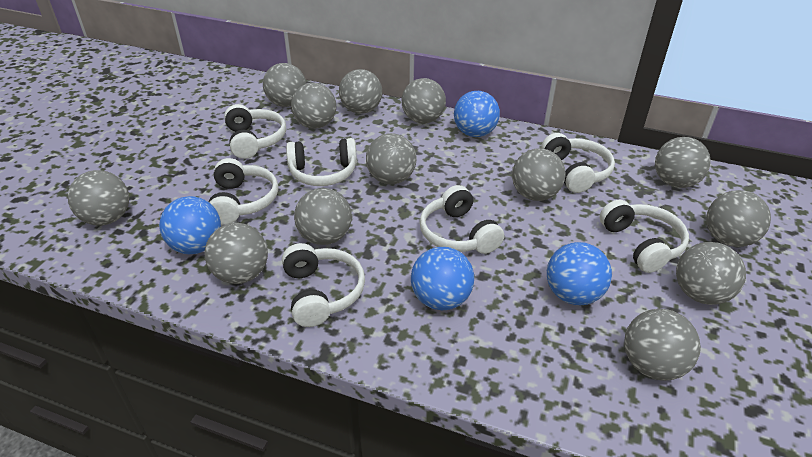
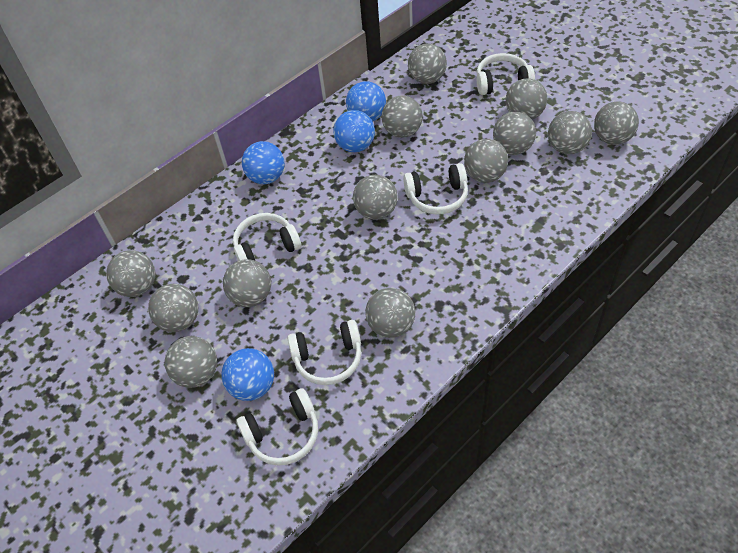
white headphones: [208,158,278,225] [224,104,286,159] [282,243,365,327] [286,138,357,186] [420,185,504,254] [541,133,615,193] [600,200,689,273] = 7 -> [233,213,301,261] [236,388,318,466] [288,320,361,385] [403,163,468,215] [477,53,535,95] = 5

